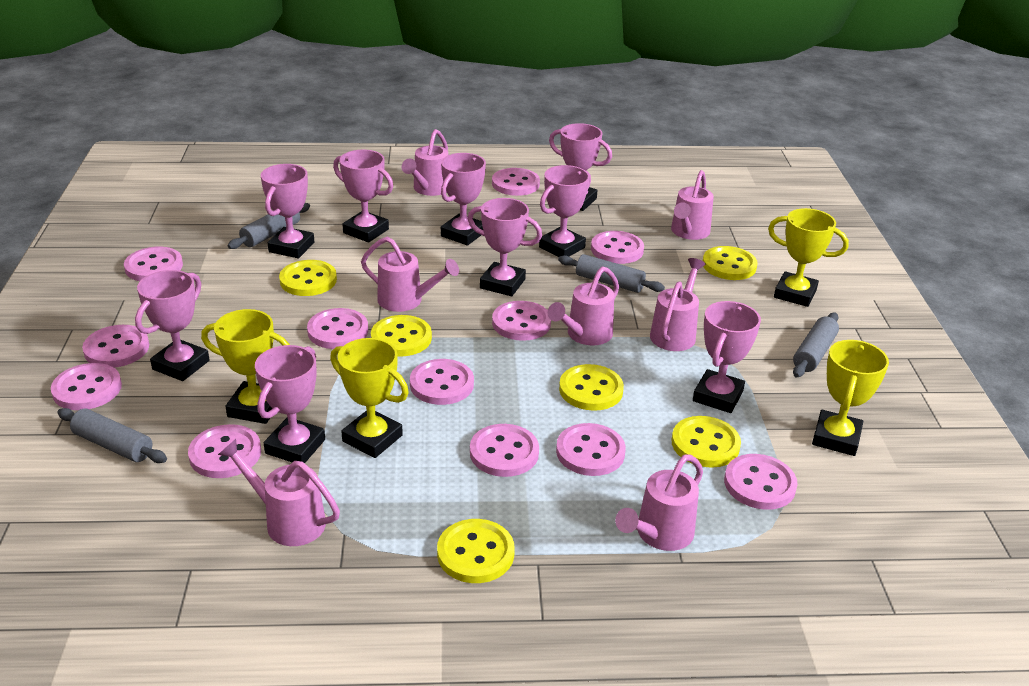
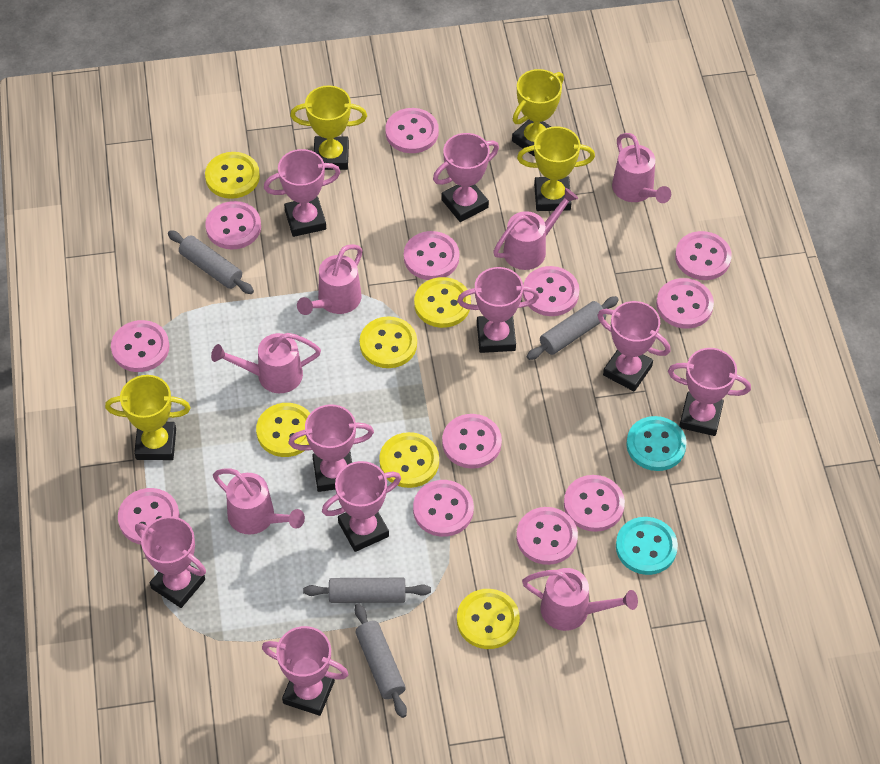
pink watering can: [218,439,340,546] [361,237,459,312] [402,129,449,196] [548,266,619,346] [615,454,703,551] [650,258,706,351] [671,170,714,240] = 7 -> [211,333,321,393] [213,468,305,534] [297,244,363,315] [493,188,578,270] [522,568,638,631] [612,133,671,203] = 6
turquoise button: none = 0 -> [616,517,678,575] [626,416,687,471] = 2

